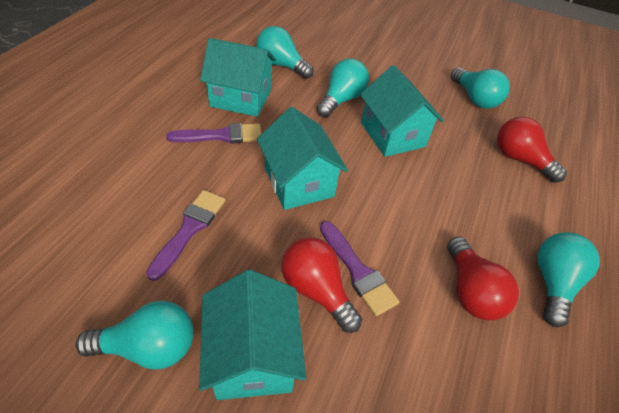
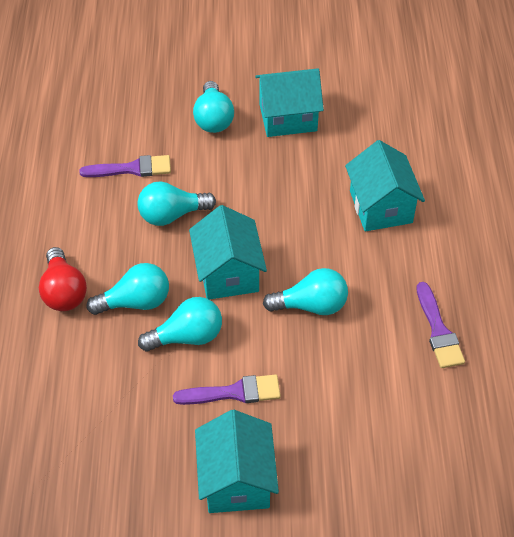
red light bulb: [282,237,362,333] [447,236,519,320] [497,117,567,182] = 3 -> [39,247,87,311] = 1

